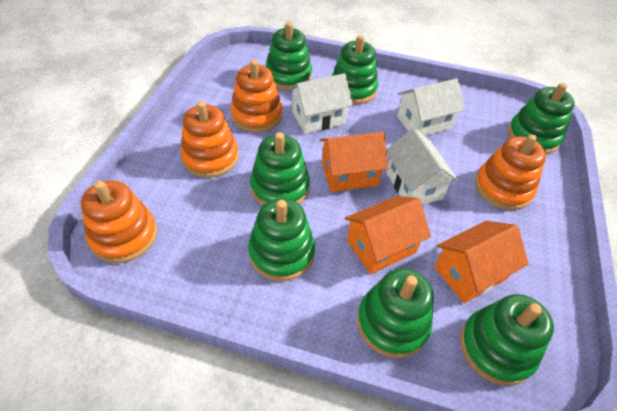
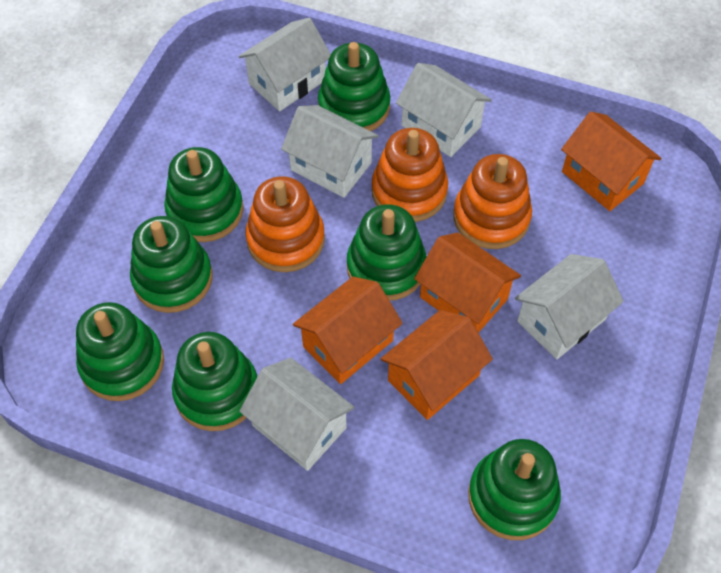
orange house: [320,132,388,192] [345,196,431,274] [434,221,528,303] = 3 -> [293,276,403,384] [381,310,493,420] [414,232,521,333] [561,111,661,211] = 4
orange stacking toy: [81,180,157,263] [180,101,239,178] [231,60,282,132] [475,134,546,210] = 4 -> [245,176,325,272] [372,128,448,222] [453,154,532,249] = 3
white house: [289,73,353,134] [386,128,458,205] [397,78,465,136] = 3 -> [238,18,331,111] [239,358,355,471] [281,105,379,198] [396,63,492,157] [515,254,624,359] = 5

